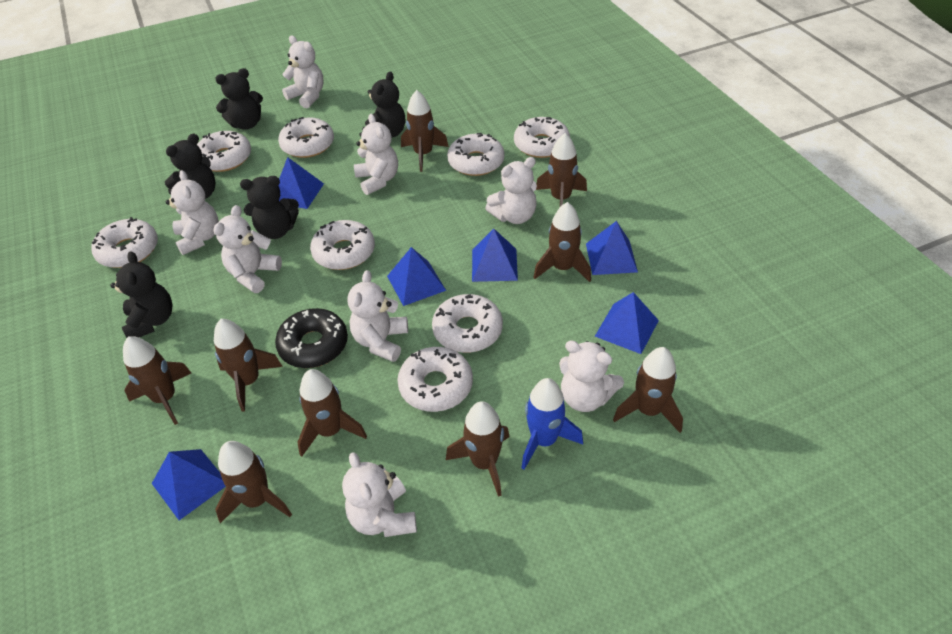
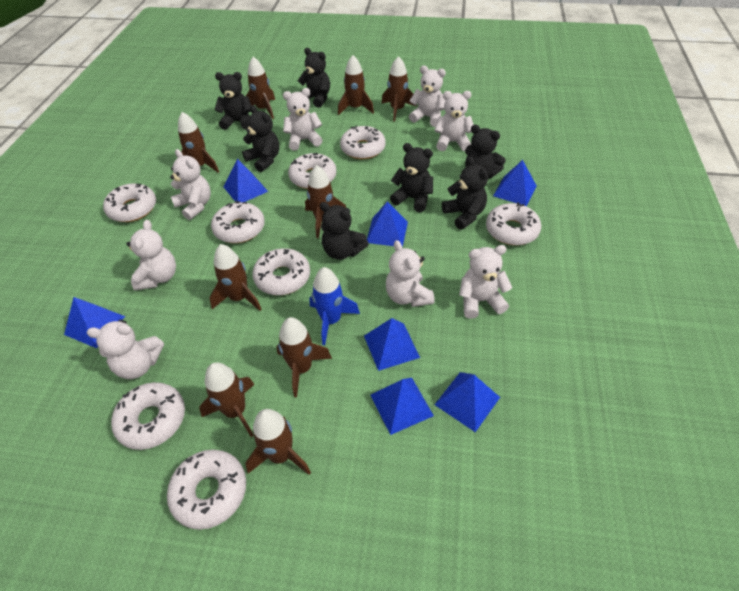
black donut: [275,308,348,368] = 1 -> none = 0
black teddy bear: [111,251,172,338] [165,133,216,199] [215,68,263,130] [240,176,299,239] [362,71,405,137] = 5 -> [215,72,251,130] [242,105,279,172] [298,48,330,108] [320,202,369,260] [390,143,433,212] [442,156,488,230] [465,125,506,179] = 7
blue pyramid: [152,449,226,520] [278,157,324,209] [387,247,446,306] [472,228,518,282] [586,221,638,275] [595,292,659,354] = 6 -> [64,297,125,348] [224,159,268,202] [364,318,420,371] [367,202,408,247] [370,378,434,435] [435,372,500,432] [493,160,537,206] = 7

